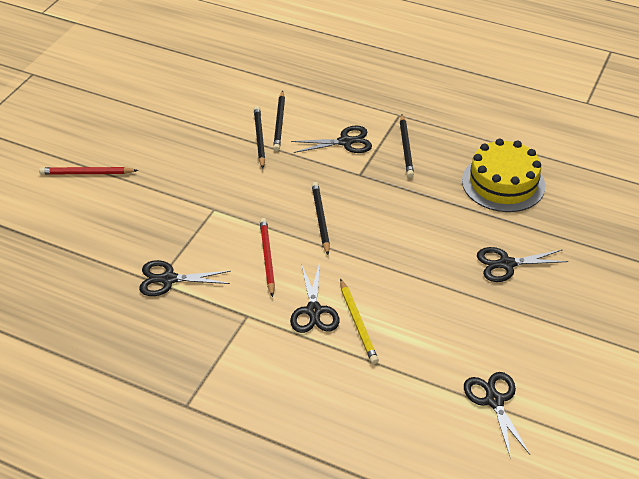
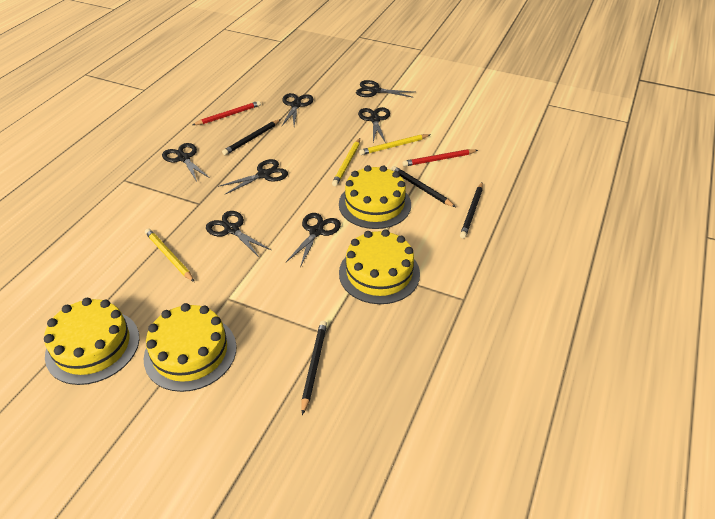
black scissors: [139,260,231,296] [290,266,340,333] [291,126,372,153] [464,372,530,459] [477,247,569,282] = 5 -> [162,143,210,182] [206,211,271,257] [218,159,288,195] [282,93,313,126] [286,213,341,267] [356,80,414,98] [358,107,390,143] = 7
yellow cake: [462,139,545,212] = 1 -> [44,298,139,385] [144,303,236,392] [339,165,411,229] [339,230,420,304] = 4
yellow pencil: [340,279,379,364] = 1 -> [145,229,194,282] [332,138,360,186] [359,134,430,155] = 3

